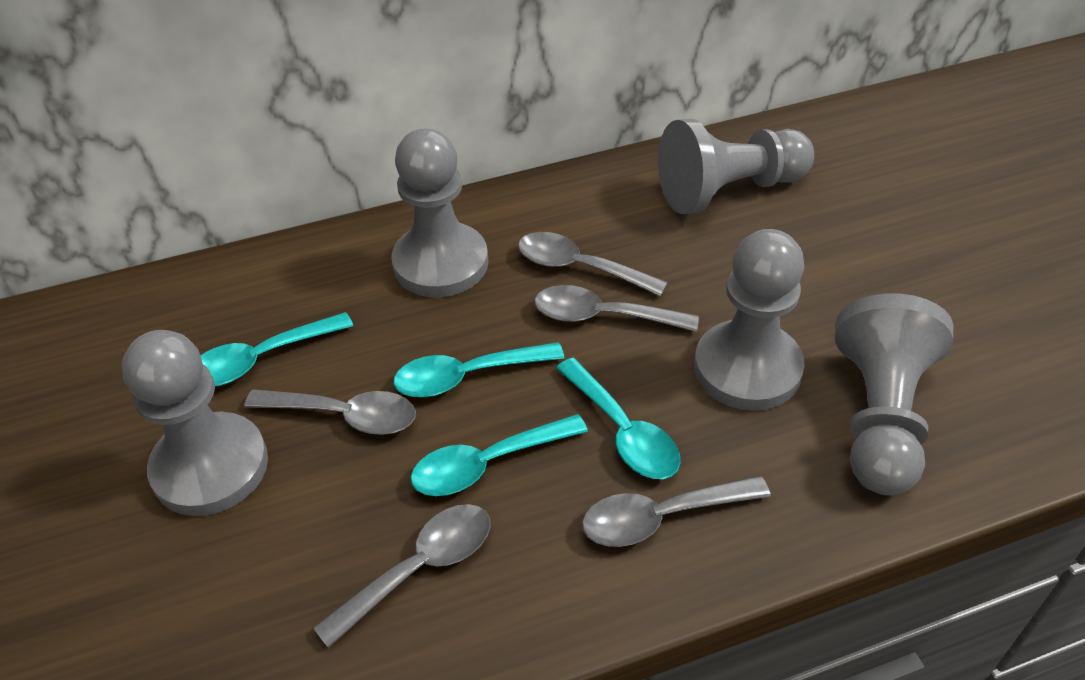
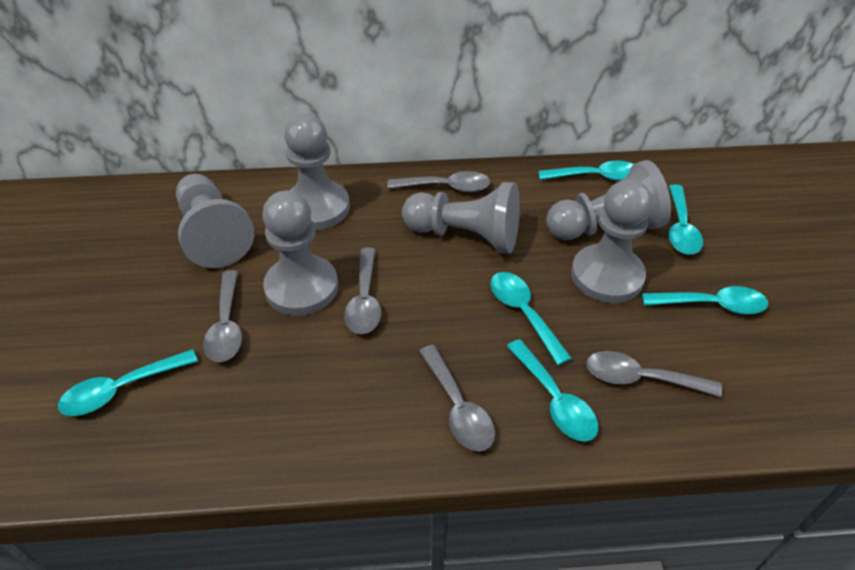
grey pawn: [122,330,268,516] [391,129,489,297] [658,119,814,214] [694,229,805,411] [835,293,953,495] = 5 -> [176,174,254,268] [262,190,338,316] [284,114,350,230] [402,182,520,254] [546,160,671,240] [571,179,653,303] = 6
turquoise spoon: [201,312,353,387] [393,342,565,397] [410,414,588,496] [556,358,680,479] = 4 -> [58,349,198,416] [490,272,572,365] [507,339,598,442] [538,160,633,181] [642,286,768,314] [669,184,703,255] = 6

